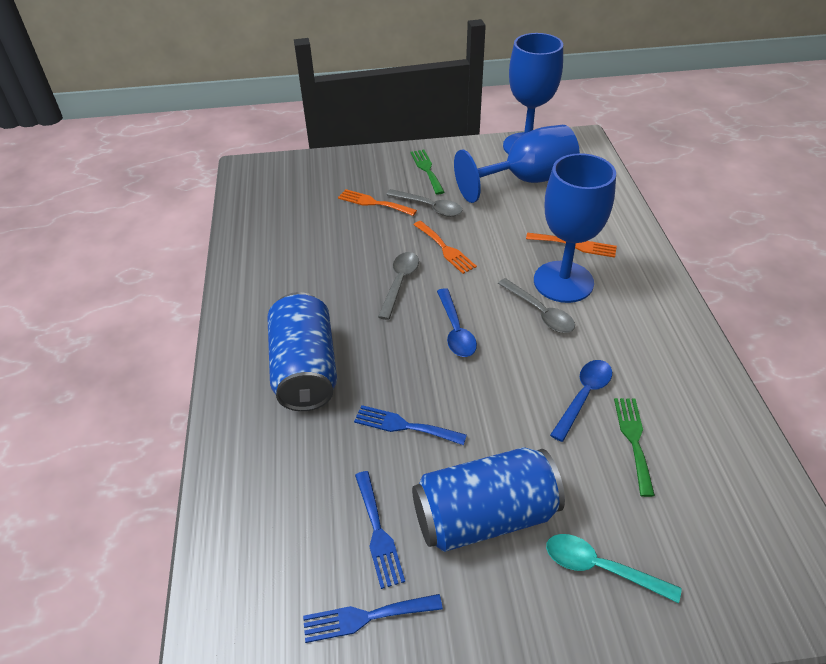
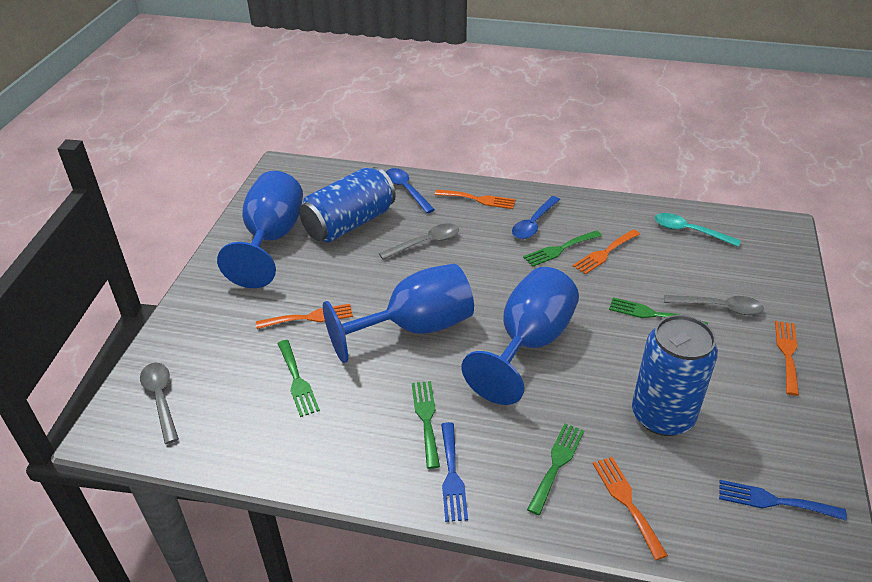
blue fork: [303,594,443,643] [354,405,467,445] [355,471,405,589] = 3 -> [441,422,468,522] [719,480,847,521] = 2
green fork: [410,150,444,195] [614,398,655,497] = 2 -> [277,340,320,417] [412,381,440,469] [523,230,602,267] [527,424,584,515] [609,297,708,325] = 5
orange fork: [338,189,417,216] [414,221,477,274] [526,233,617,258] = 3 -> [256,304,353,329] [435,189,516,209] [573,229,640,274] [593,457,668,560] [775,321,799,396] = 5

